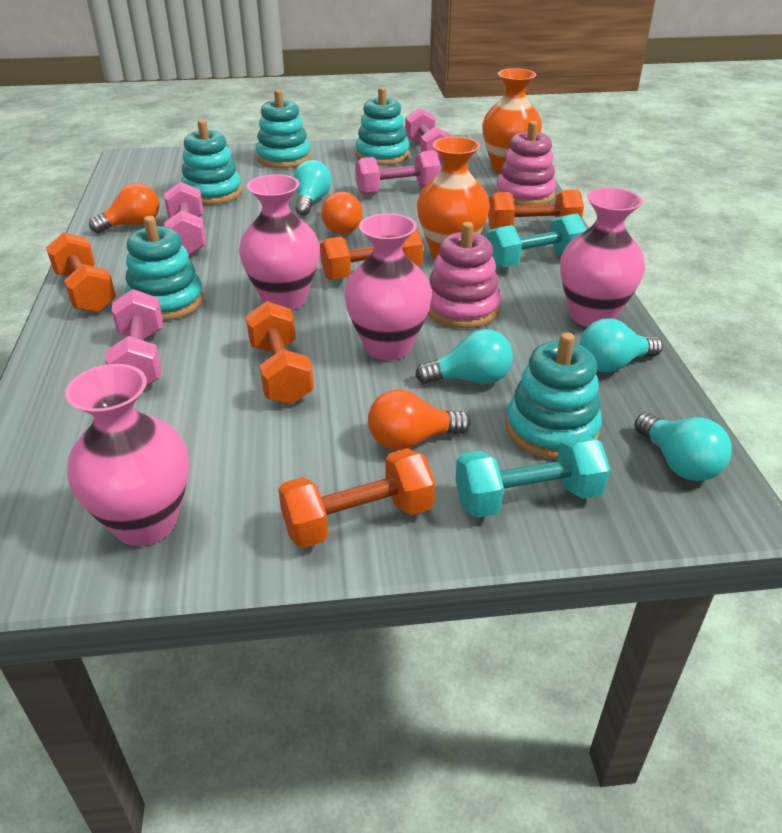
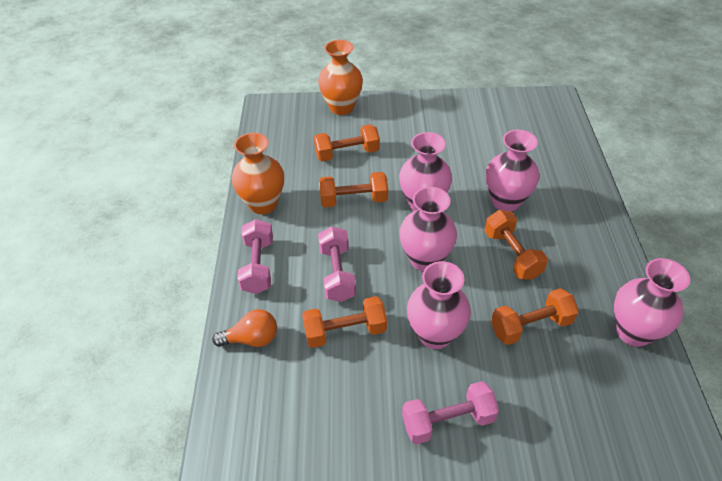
orange light bulb: [89,183,159,233] [321,192,362,234] [368,390,471,450] = 3 -> [212,309,277,347] = 1
pink dumbbell: [105,289,163,386] [164,182,206,256] [355,150,441,195] [405,108,452,163] = 4 -> [237,219,273,294] [318,226,356,302] [402,381,499,445] = 3
pink stacking toy: [428,222,501,328] [496,121,556,206] = 2 -> none = 0
pink vase: [65,364,189,546] [239,174,320,310] [344,213,432,360] [560,188,645,327] = 4 -> [399,132,452,211] [400,187,457,271] [407,261,471,349] [486,130,540,212] [614,258,690,347] = 5
turquoise dumbbell: [455,434,610,518] [487,213,587,268] = 2 -> none = 0
turquoise light bulb: [293,160,331,216] [415,329,513,384] [580,318,663,372] [634,413,732,481] = 4 -> none = 0
turquoise stacking toy: [125,216,204,321] [181,119,242,205] [256,89,311,168] [356,87,409,165] [506,332,602,459] = 5 -> none = 0

